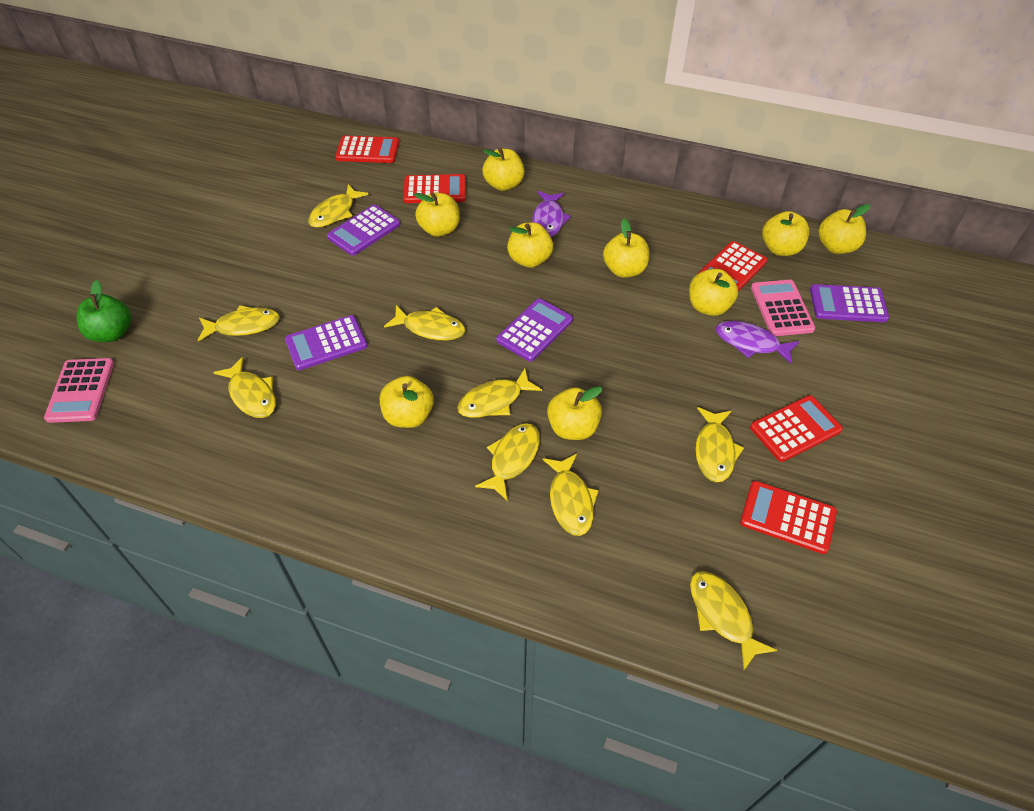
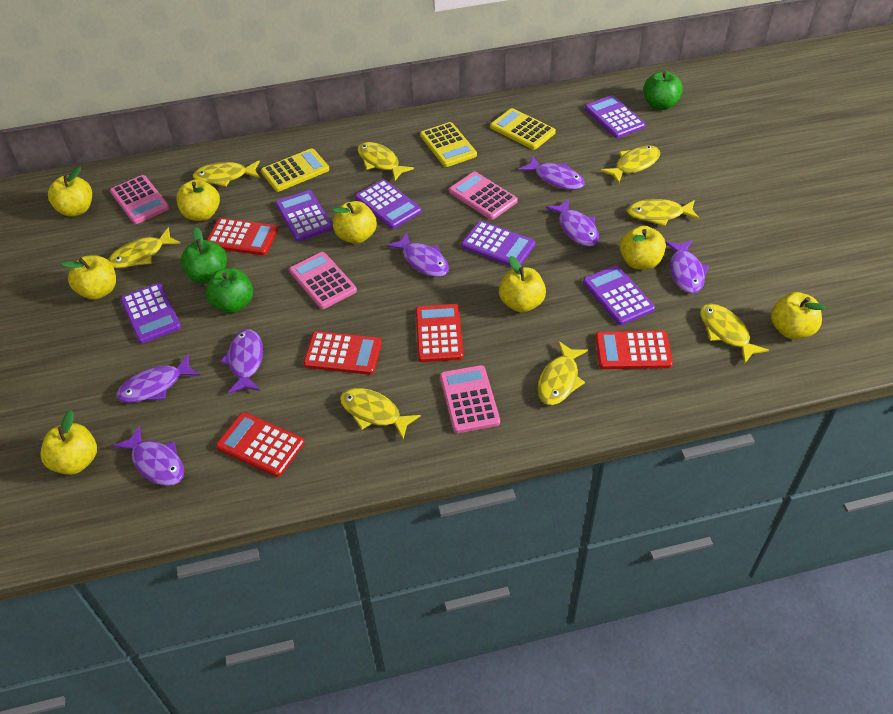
green apple: [76,280,131,342] = 1 -> [181,227,227,284] [206,268,253,313] [643,71,683,110] = 3
pink calculator: [44,358,114,423] [751,280,815,336] = 2 -> [110,175,170,224] [289,252,357,309] [440,365,500,433] [449,172,518,220] = 4
purple calculator: [285,315,367,370] [327,205,401,256] [496,298,573,362] [810,284,889,322] = 4 -> [120,283,181,344] [276,190,333,241] [355,179,422,229] [461,221,535,266] [583,265,655,325] [585,95,645,138] = 6
purple fish: [532,191,571,237] [716,321,799,365] = 2 -> [113,425,184,486] [116,354,200,403] [220,329,263,394] [386,232,449,277] [519,156,585,190] [546,199,599,247] [665,240,709,294] = 7
yellow apple: [380,376,434,428] [414,192,460,237] [482,148,525,191] [507,222,553,268] [547,386,603,440] [603,219,649,278] [689,269,738,316] [762,211,809,256] [818,204,870,254] = 9 -> [40,410,97,475] [48,167,92,217] [61,255,116,300] [176,179,220,221] [332,201,377,244] [499,256,546,313] [620,226,666,270] [771,292,826,339] = 8
yellow calculator: none = 0 -> [261,148,329,192] [420,122,477,167] [490,108,556,150] = 3
yellow fish: [198,305,280,341] [213,357,276,418] [308,184,369,228] [384,305,465,341] [457,369,542,418] [475,423,540,500] [543,454,599,536] [690,571,777,670] [695,407,744,482] = 9 -> [108,227,181,268] [193,160,260,187] [340,388,421,440] [358,142,414,181] [538,341,588,405] [601,145,660,183] [627,199,700,226] [700,303,769,364] = 8

